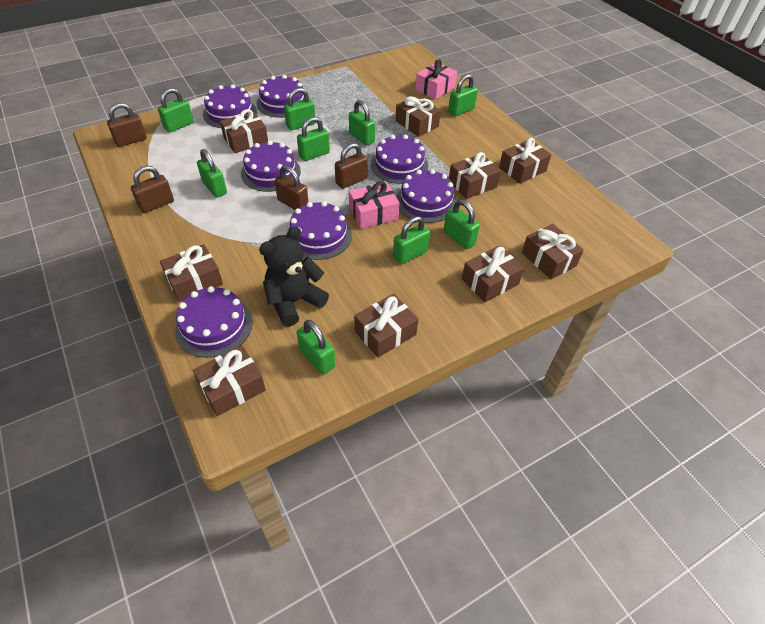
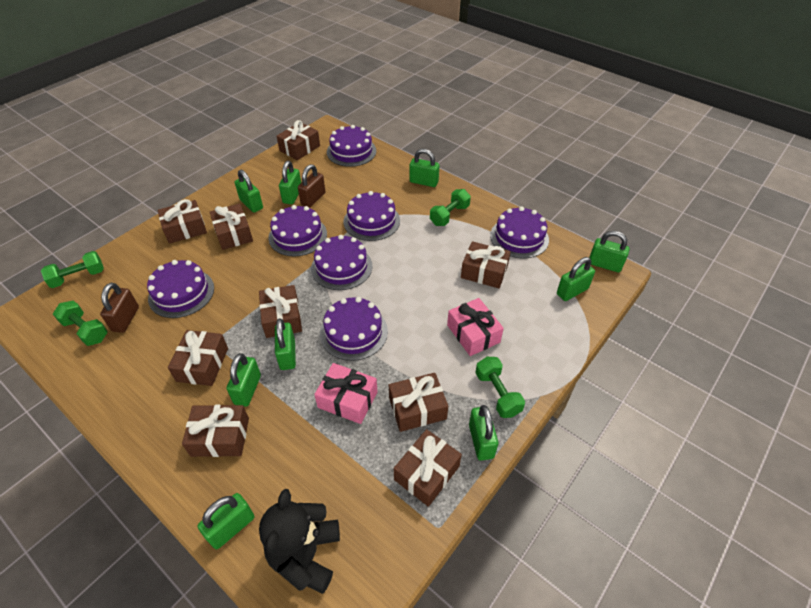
brown padlock: [107,103,147,147] [131,166,174,213] [275,165,308,210] [335,143,368,189] = 4 -> [100,283,139,333] [298,164,326,208] = 2
green dumbbell: none = 0 -> [41,251,104,288] [53,301,108,346] [430,189,471,226] [475,357,525,418] = 4

